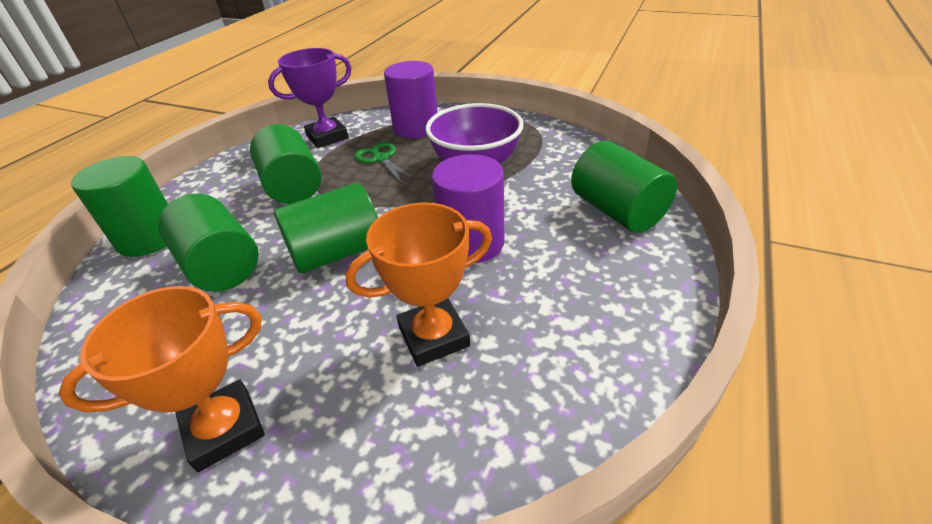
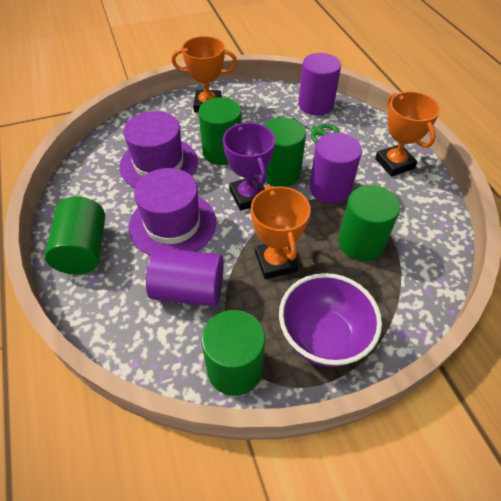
orange trophy: [59,286,265,472] [345,203,492,367] = 2 -> [172,36,237,112] [251,185,311,279] [375,91,440,177] = 3
purple cylinder: [384,61,438,138] [432,154,504,263] = 2 -> [146,248,224,307] [298,53,341,116] [309,133,362,204] = 3
purple hat: none = 0 -> [119,111,198,188] [129,168,216,256] = 2

